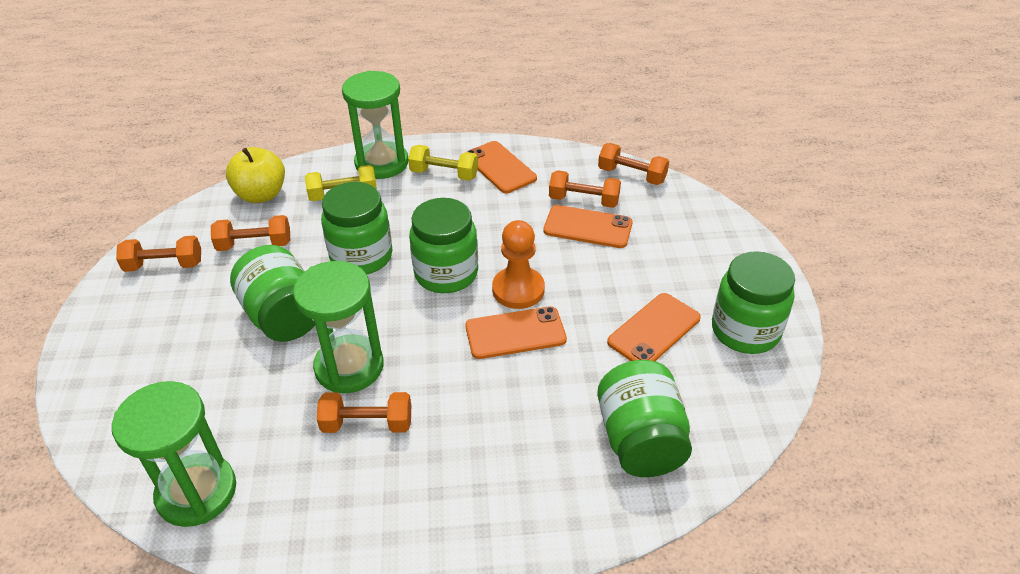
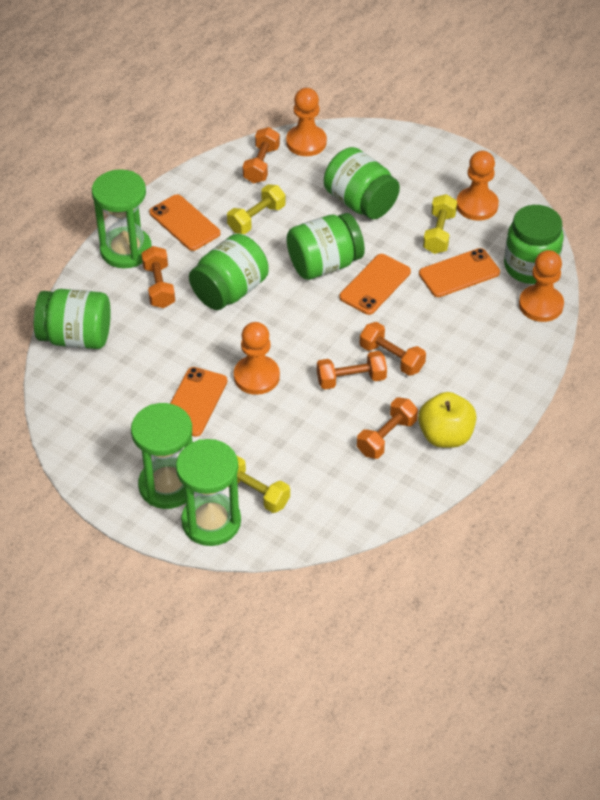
orange pawn: [492,220,545,309] = 1 -> [234,322,280,395] [286,88,327,156] [457,151,499,221] [519,250,564,322] = 4
yellow dumbbell: [305,165,377,201] [408,145,478,181] = 2 -> [227,184,285,234] [228,455,290,513] [423,194,457,254] = 3

